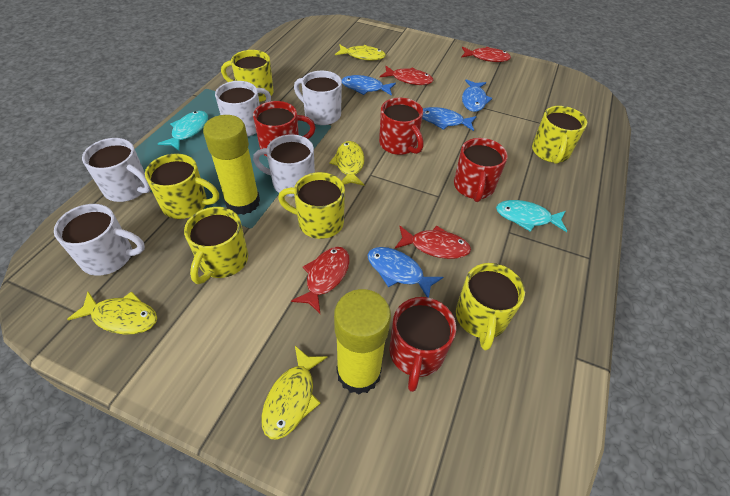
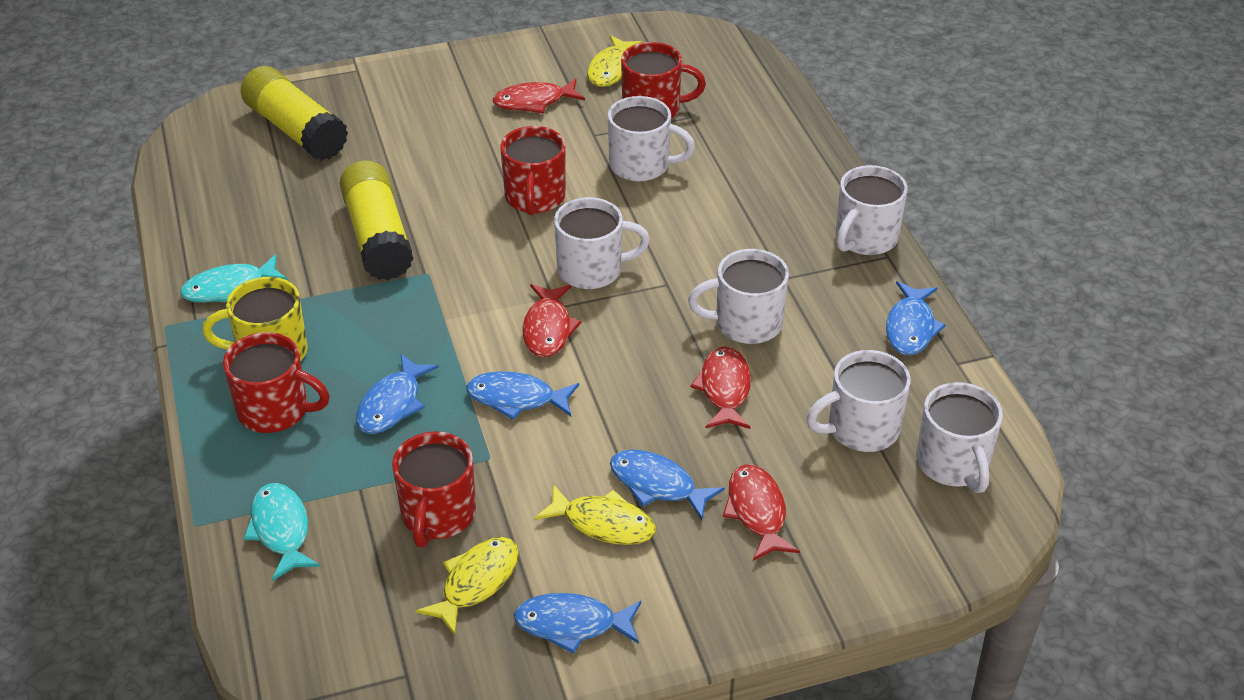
blue fish: [342,75,396,96] [367,247,443,298] [422,107,477,131] [462,79,492,112] = 4 -> [356,354,439,434] [466,371,579,420] [514,593,641,654] [610,450,725,520] [886,281,946,355] = 5
white mug: [54,204,145,276] [82,138,151,202] [215,81,271,137] [253,134,315,197] [294,71,342,125] = 5 -> [554,197,650,289] [608,96,695,182] [688,249,789,344] [806,350,911,452] [836,165,908,255] [916,382,1003,493] = 6
yellow fish: [67,291,157,334] [261,346,328,440] [329,141,365,186] [335,45,386,61] = 4 -> [415,537,519,636] [535,484,656,545] [587,35,642,87] = 3
yellow mug: [145,153,219,219] [184,207,248,284] [221,50,274,102] [278,172,345,239] [456,263,525,351] [532,106,587,164] = 6 -> [202,277,308,361] = 1

